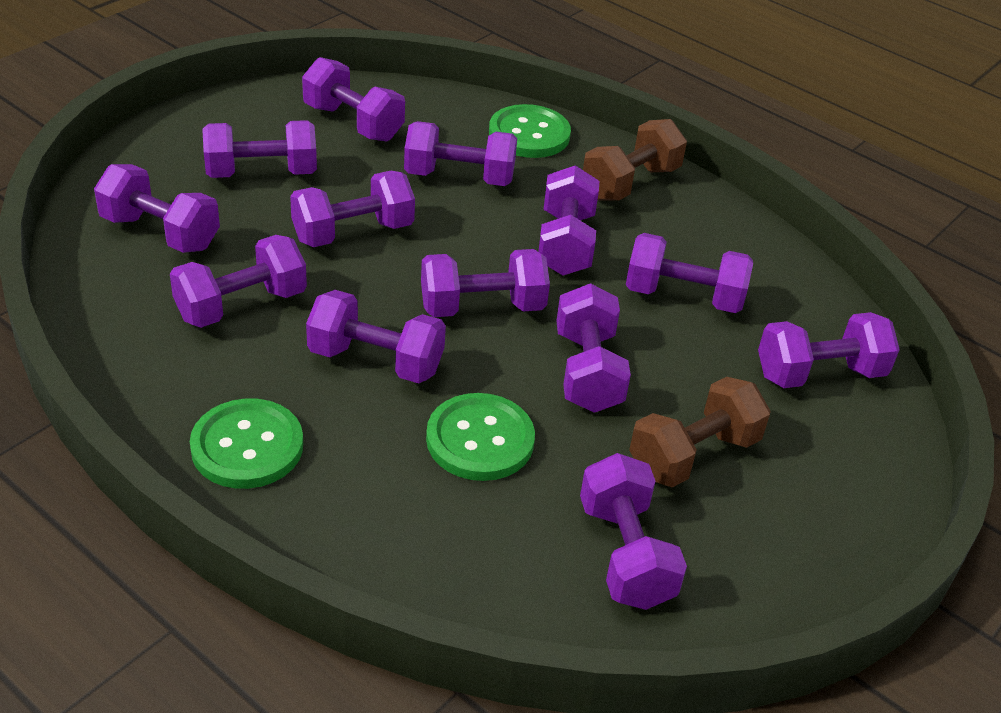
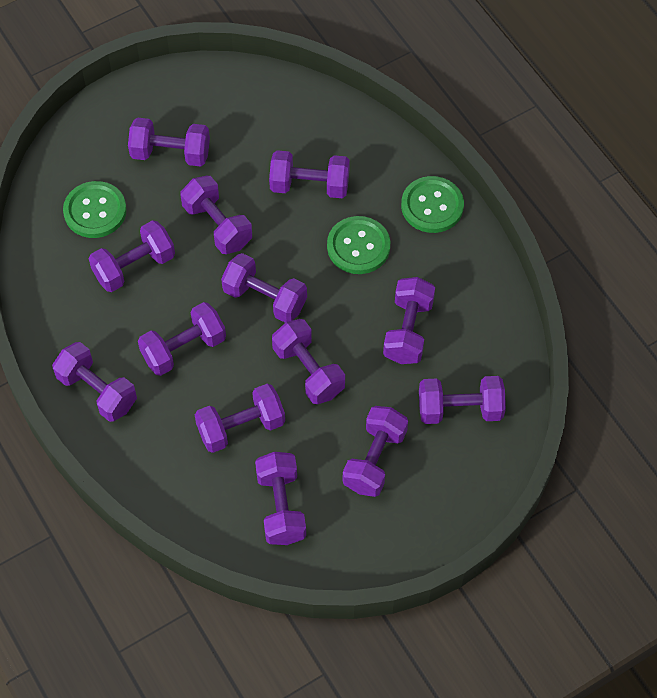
brown dumbbell: [583,119,687,201] [629,377,771,488] = 2 -> none = 0

